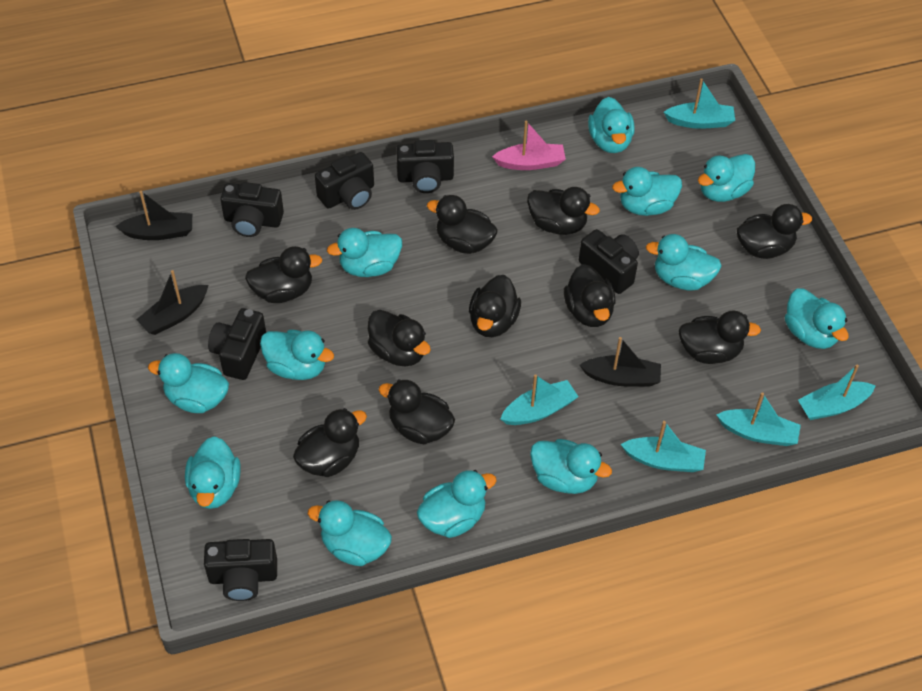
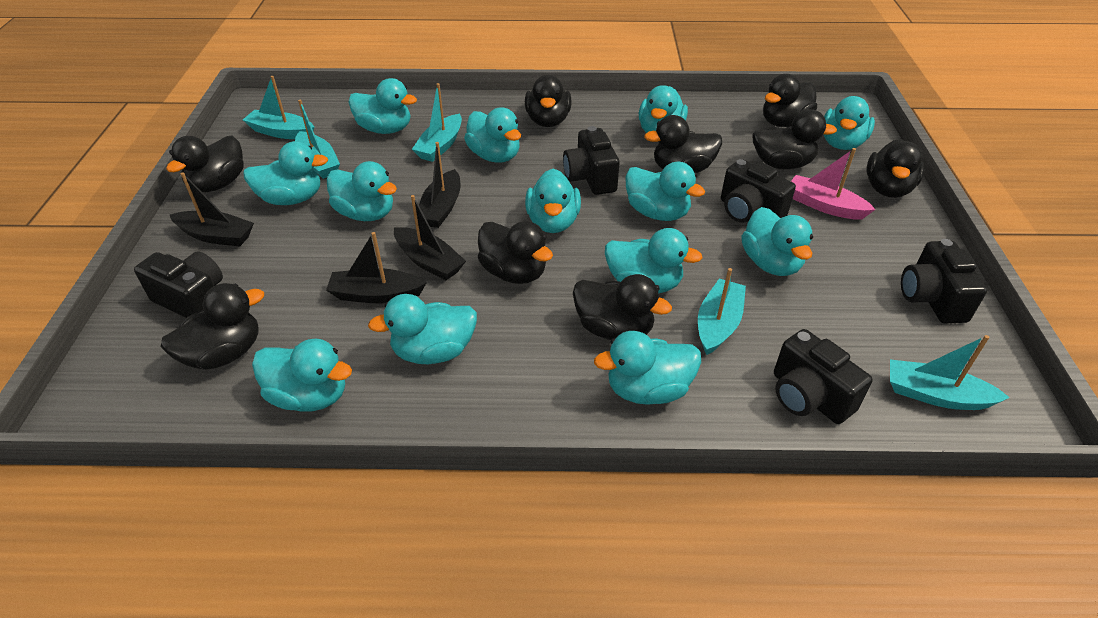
black boat: [115,191,192,240] [136,270,209,335] [580,337,661,386] = 3 -> [170,172,254,247] [326,232,427,304] [394,195,466,280] [419,142,461,228] = 4
black camera: [204,539,277,601] [208,308,266,380] [220,182,284,237] [315,152,374,210] [396,140,454,193] [579,229,639,294] = 6 -> [134,252,223,318] [563,126,620,195] [721,159,796,223] [774,329,872,424] [901,239,987,324] = 5
black duck: [245,246,322,303] [293,408,367,477] [368,310,431,366] [379,379,455,444] [427,195,498,254] [469,275,521,337] [527,187,600,235] [564,264,615,327] [678,310,761,364] [737,204,812,259] = 10 -> [161,283,264,370] [166,136,244,192] [478,221,553,284] [525,75,572,127] [573,274,672,340] [644,115,722,173] [752,109,837,169] [763,74,817,127] [867,139,924,198] = 9
turquoise duck: [148,353,229,413] [185,436,241,509] [260,330,334,380] [308,500,392,566] [327,228,402,277] [417,470,497,538] [530,439,612,494] [588,97,635,153] [612,167,682,216] [646,234,722,291] [698,154,755,202] [785,288,849,349] = 12 -> [243,141,328,205] [252,339,352,412] [327,161,397,221] [348,78,417,134] [368,294,477,364] [464,107,521,163] [525,169,581,233] [594,331,701,405] [605,228,702,294] [625,162,705,221] [639,85,688,133] [741,207,813,276] [824,96,875,150] = 13

